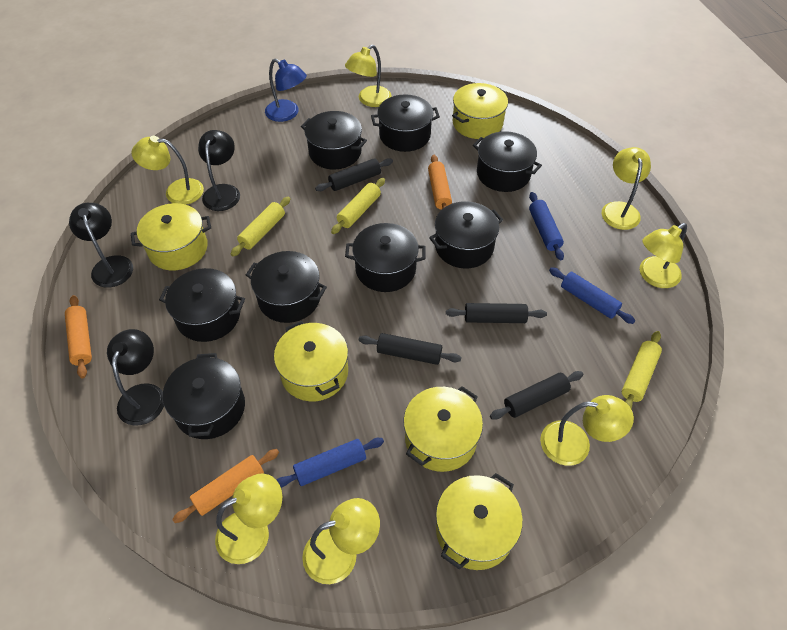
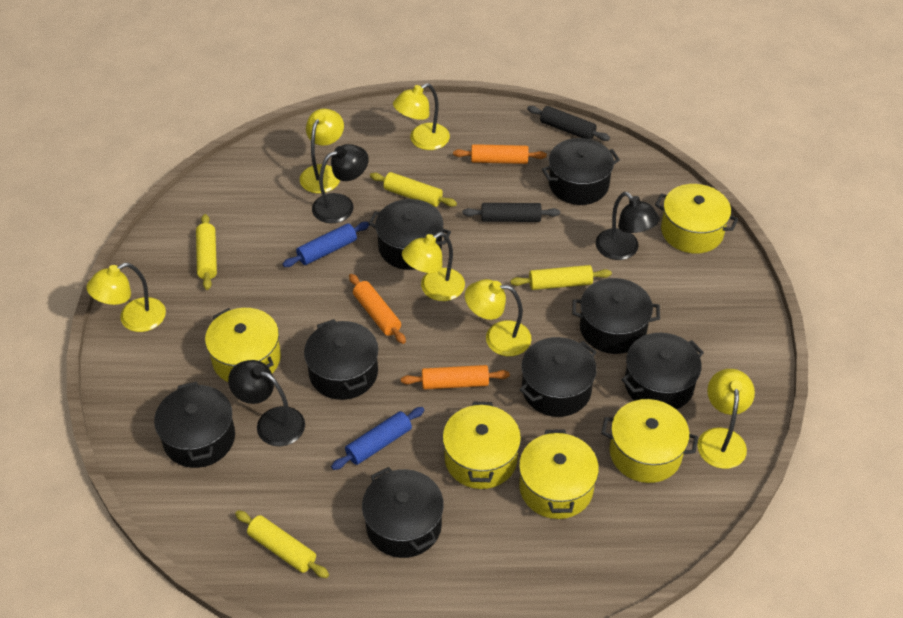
black rolling pin: [315,158,393,191] [359,333,461,365] [446,303,547,323] [490,371,583,419] = 4 -> [463,203,560,222] [527,106,610,141] = 2
blue lamp: [265,59,307,122] = 1 -> none = 0
blue rolling pin: [277,438,384,488] [529,192,564,260] [549,267,635,324] = 3 -> [282,222,369,267] [331,407,424,470] = 2
yellow lamp: [131,136,204,205] [215,474,282,564] [302,498,380,584] [345,45,392,107] [540,395,634,466] [602,147,651,230] [640,223,687,288] = 7 -> [86,263,166,332] [300,109,344,193] [393,83,450,150] [402,232,465,301] [465,279,531,356] [698,369,755,469] = 6
yellow rolling pin: [231,197,290,256] [331,178,385,234] [622,331,662,409] = 3 -> [196,214,217,290] [235,510,329,578] [370,172,457,207] [510,265,612,290] = 4

